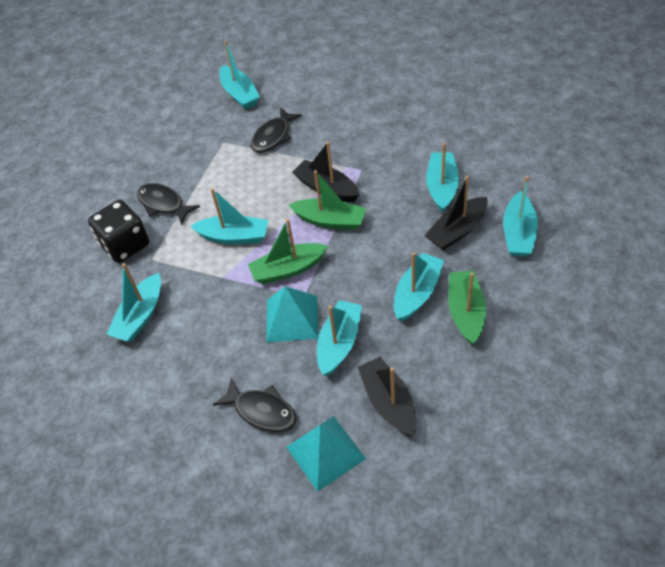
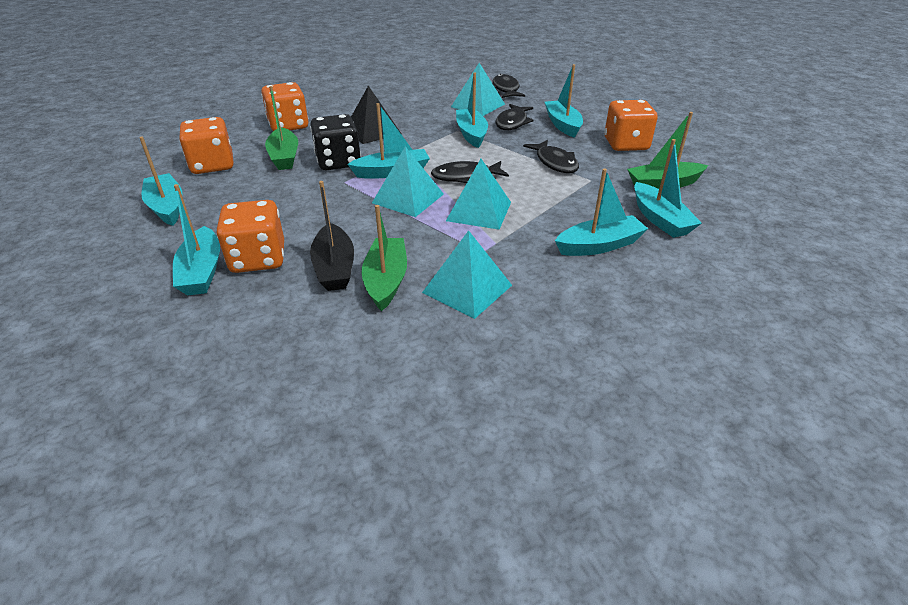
black boat: [292,142,360,202] [358,357,416,436] [425,176,488,250] = 3 -> [310,181,354,291] = 1
black fish: [137,183,200,225] [213,378,296,432] [251,107,302,153] = 3 -> [431,161,509,183] [492,74,525,98] [496,104,534,130] [523,140,579,173] = 4
black pyramid: none = 0 -> [351,86,401,144] = 1
orange dice: none = 0 -> [179,117,234,174] [216,200,284,273] [261,82,309,131] [604,100,658,151] = 4
turquoise pyramid: [266,286,319,343] [287,416,366,492] = 2 -> [372,146,444,217] [422,230,512,319] [446,159,511,230] [451,63,505,116] = 4

